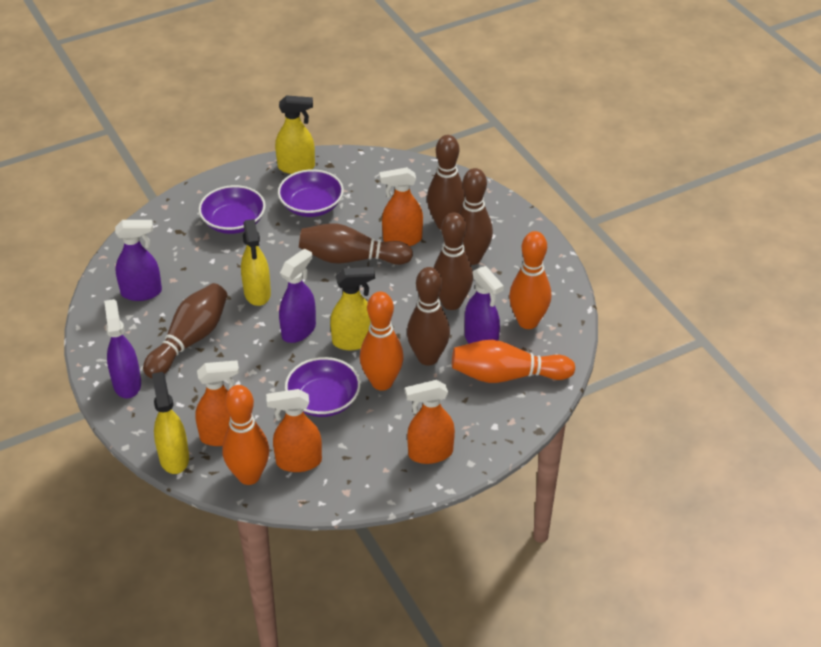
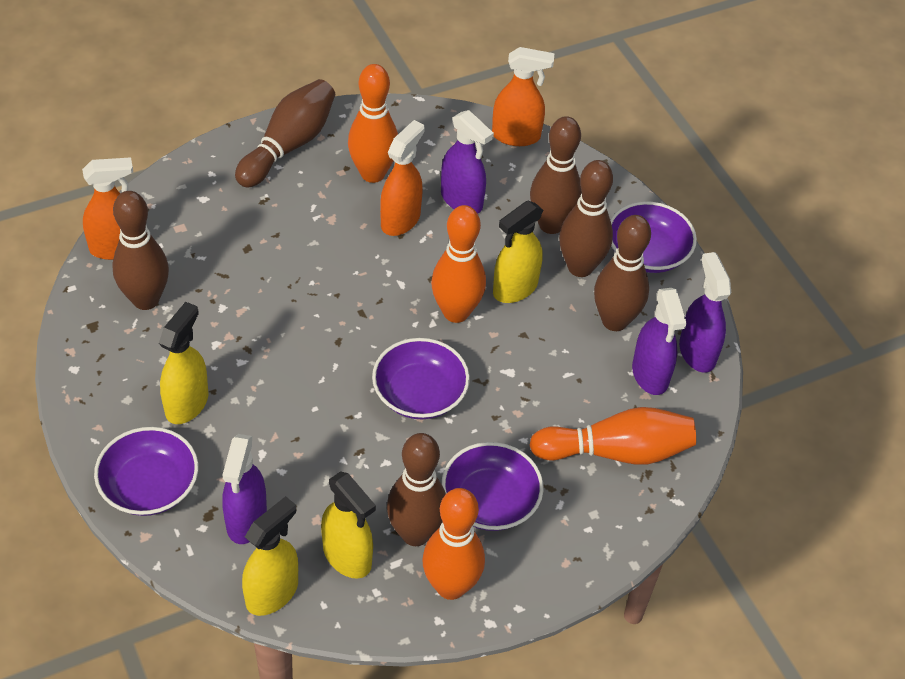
orange spray bottle: [195,360,239,446] [266,389,322,472] [379,167,423,246] [405,380,455,464] = 4 -> [82,157,133,260] [380,120,425,236] [492,47,554,146] = 3
purple bowl: [198,185,266,234] [278,169,344,217] [285,357,361,417] = 3 -> [94,427,198,516] [372,338,470,419] [442,442,544,531] [610,201,697,273] = 4

